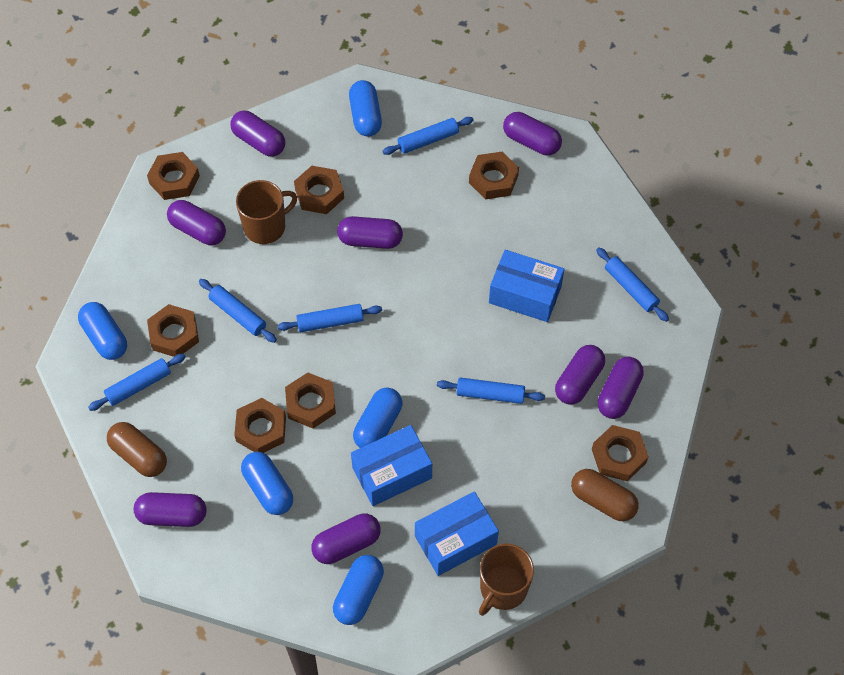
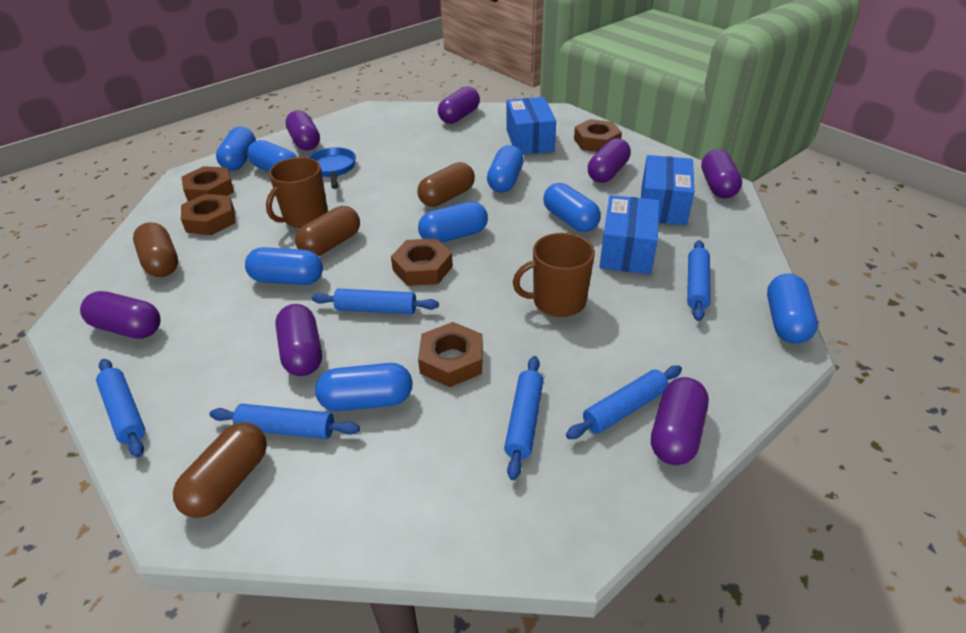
blue capsule: [78,302,127,360] [241,452,293,515] [333,555,384,625] [349,80,382,137] [353,388,402,448] = 5 -> [216,127,256,171] [245,247,323,285] [247,140,297,172] [315,363,413,411] [418,202,488,243] [487,145,524,193] [543,183,601,232] [767,274,818,344] = 8
blue pan: none = 0 -> [308,147,356,189] = 1
brown capsule: [107,422,167,477] [571,469,639,521] = 2 -> [133,222,178,277] [173,423,267,518] [295,206,360,256] [417,162,475,207] = 4
brown nut: [147,152,200,200] [147,304,199,357] [234,398,286,453] [285,373,336,429] [294,166,344,214] [469,152,519,200] [592,425,648,481] = 7 -> [181,166,234,201] [181,194,235,235] [391,238,453,286] [418,322,483,387] [574,119,622,152] = 5
purple capsule: [134,492,206,527] [167,200,226,245] [230,111,285,157] [311,513,381,564] [337,216,403,249] [503,112,562,155] [555,345,605,405] [598,357,644,419] = 8 -> [80,291,161,339] [275,304,322,376] [286,110,320,151] [438,86,480,124] [588,138,631,183] [651,377,709,465] [701,149,742,199] = 7

